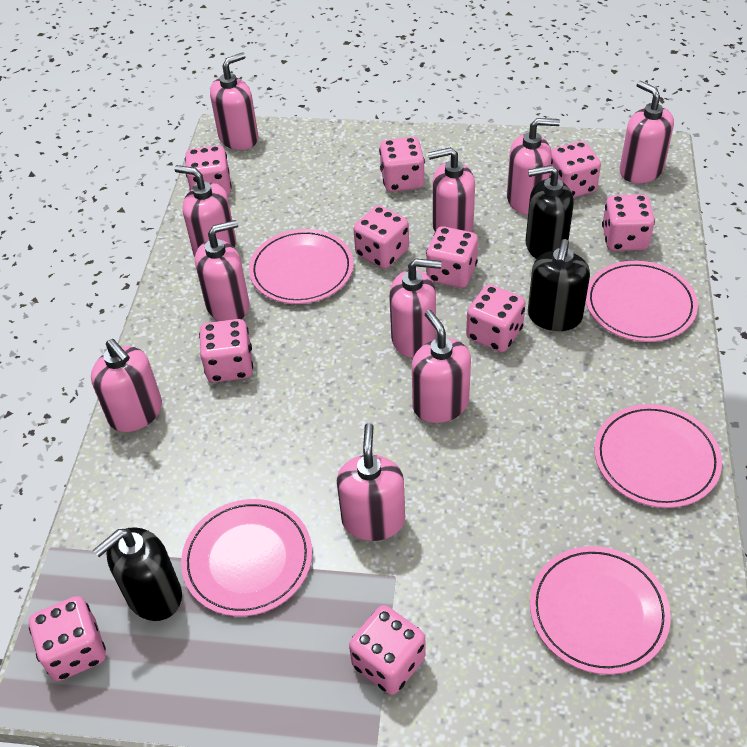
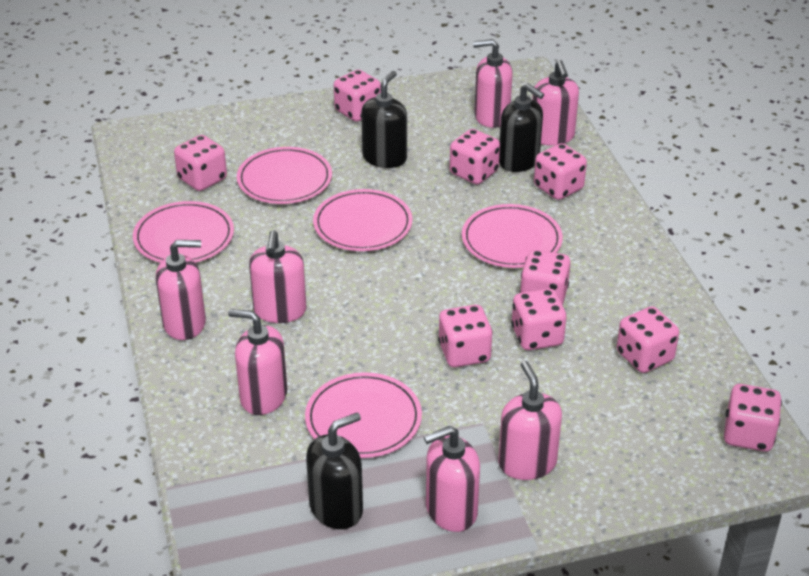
pink dice: [29,596,106,681] [185,145,232,196] [199,319,253,382] [349,605,426,695] [353,205,409,269] [379,137,425,192] [426,226,478,288] [466,284,526,352] [549,141,601,198] [602,194,655,251] = 10 -> [174,135,227,191] [334,70,381,122] [438,305,493,367] [450,129,500,185] [511,289,567,350] [520,250,571,305] [534,143,587,200] [617,306,679,373] [724,384,782,452] = 9
pink soap dispenser: [91,339,162,432] [174,165,236,257] [195,220,250,321] [210,52,258,150] [337,423,405,541] [389,259,442,358] [412,310,471,423] [428,147,475,232] [507,118,560,215] [619,81,674,183] = 10 -> [156,240,206,340] [228,309,287,415] [249,230,307,323] [424,426,480,532] [473,39,513,128] [498,361,562,480] [532,60,579,146] = 7

